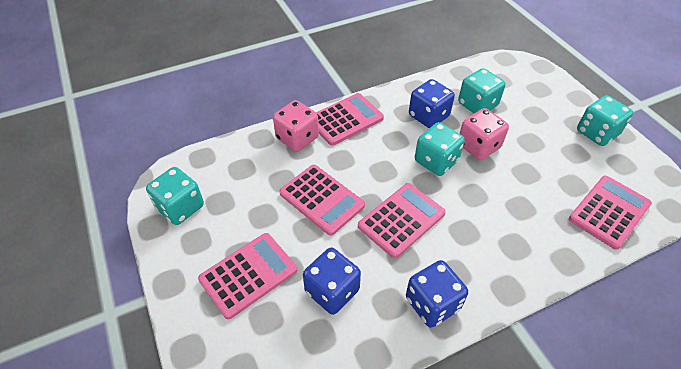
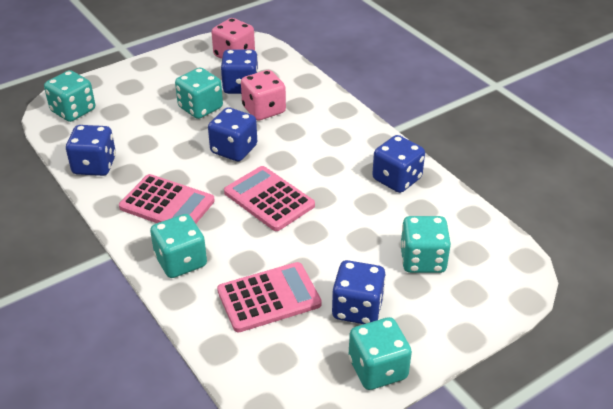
blue dice: [303,248,361,315] [406,260,468,328] [409,79,455,128] = 3 -> [66,125,116,176] [208,107,257,161] [221,49,258,94] [332,260,386,324] [372,135,425,193] = 5
pink calculator: [198,233,297,319] [279,165,365,236] [316,93,384,146] [358,183,446,258] [569,176,652,250] = 5 -> [119,174,215,223] [217,262,322,333] [224,166,315,231] = 3
turquoise dice: [146,167,204,225] [415,122,465,176] [458,68,506,113] [577,95,633,146] = 4 -> [44,70,95,122] [150,214,207,278] [175,67,223,119] [348,317,412,390] [400,216,451,273] = 5

